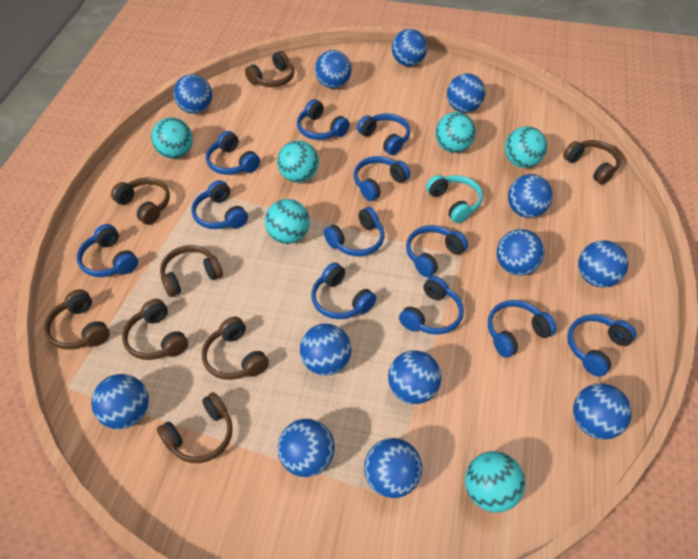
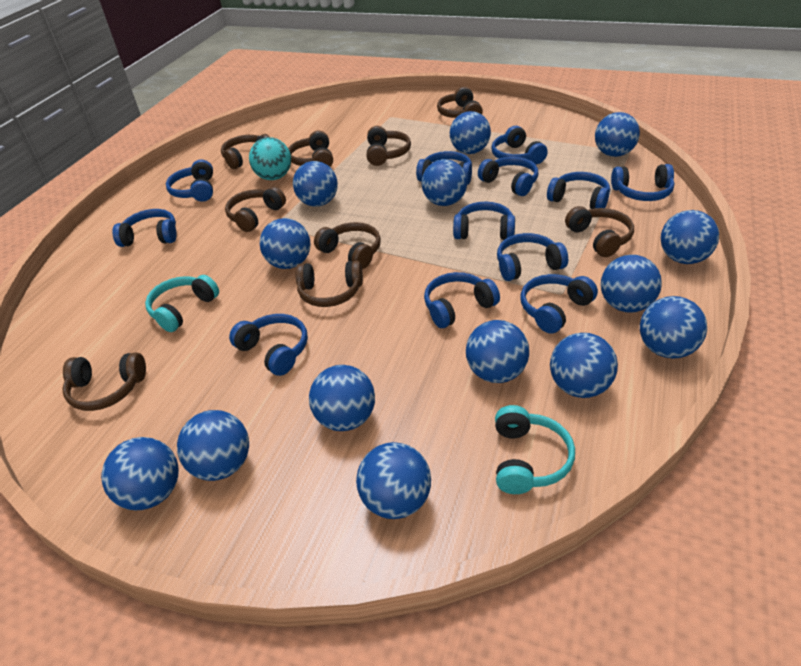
blue ball: [91,374,149,429] [174,74,212,114] [278,419,335,477] [300,324,352,376] [315,50,351,88] [364,438,422,498] [388,350,442,404] [392,29,427,66] [447,73,485,113] [497,229,544,276] [508,174,553,218] [573,384,632,439] [578,240,628,288] = 13 -> [101,437,179,510] [177,410,249,481] [260,218,311,269] [293,161,338,207] [309,365,375,431] [356,442,431,519] [422,159,467,206] [450,111,491,154] [466,320,529,383] [550,333,618,398] [595,112,640,157] [601,255,662,313] [640,296,707,359] [661,210,719,264] = 14
brown headphones: [44,289,110,350] [111,178,170,225] [122,299,188,360] [157,392,233,463] [160,245,223,297] [202,317,269,380] [245,51,294,87] [563,140,621,184] = 8 -> [63,352,146,411] [221,134,270,169] [225,186,286,232] [288,131,333,167] [296,261,363,307] [314,222,381,269] [367,126,411,166] [437,87,483,118] [565,206,634,257] = 9
turquoise ball: [151,117,193,159] [265,199,310,244] [277,141,319,183] [435,112,476,153] [465,451,525,513] [505,126,547,168] = 6 -> [249,137,291,180] = 1
turquoise headphones: [426,175,483,223] = 1 -> [145,275,219,332] [495,405,575,494] = 2

